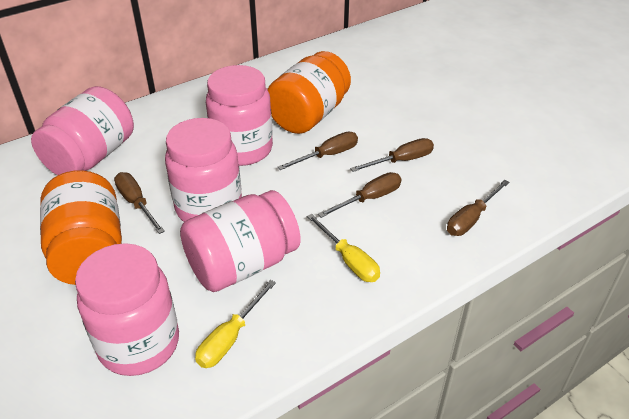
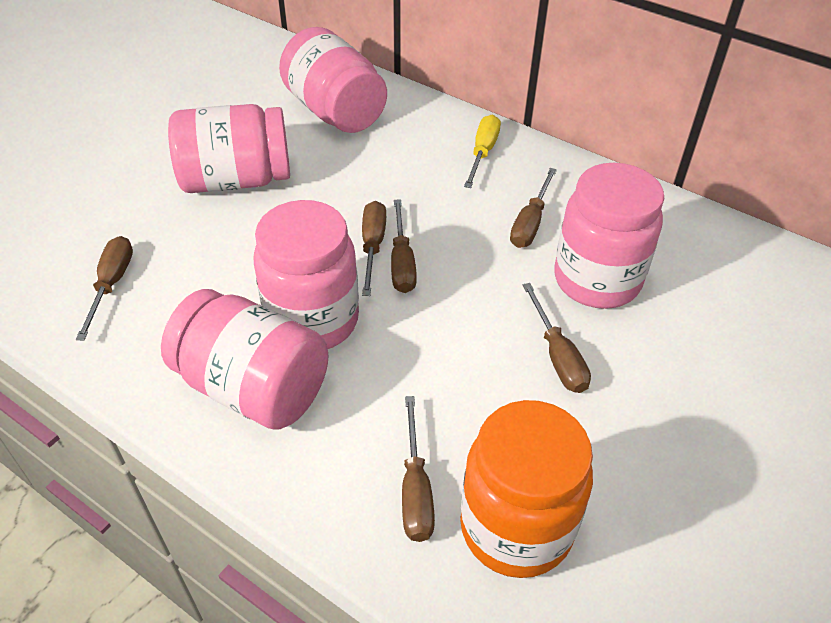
brown screwdriver: [114,172,165,234] [278,131,358,170] [318,172,401,218] [350,138,434,172] [447,180,509,236] = 5 -> [76,236,133,341] [362,201,386,296] [391,199,417,293] [402,396,435,542] [510,168,557,248] [523,283,591,393] = 6
orange jar: [40,170,122,285] [267,51,351,134] = 2 -> [460,400,593,578] = 1
yellow screwdriver: [195,280,276,368] [307,214,380,282] = 2 -> [464,115,501,188] = 1

